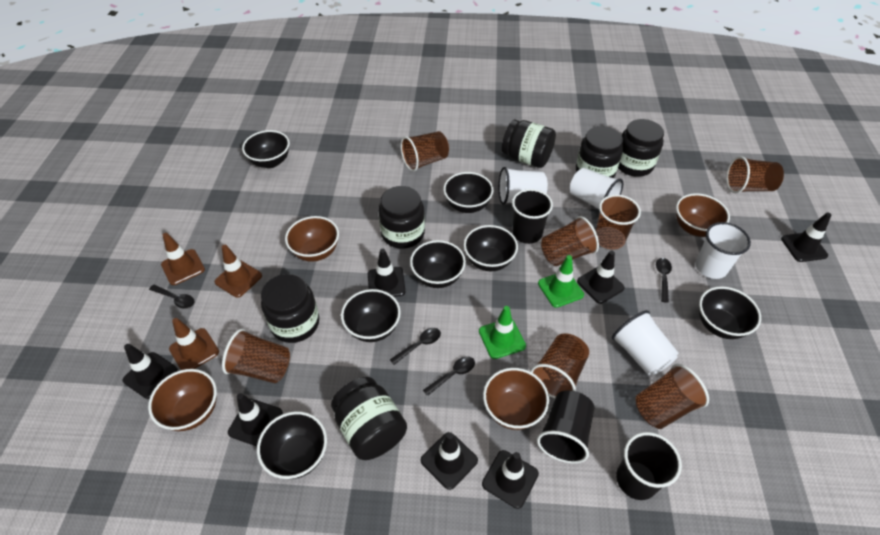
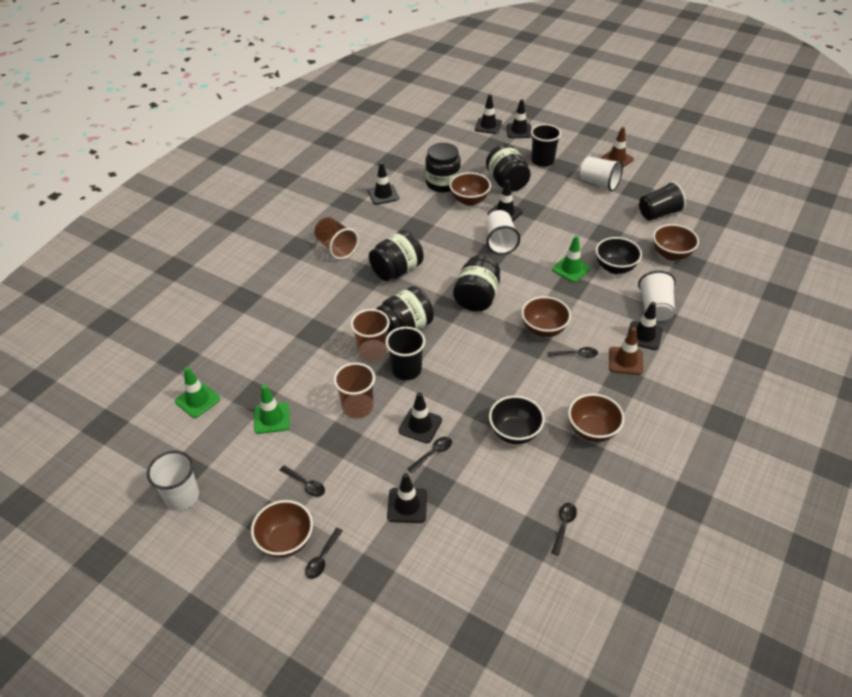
black bowl: [242,130,290,168] [257,411,327,479] [341,289,401,342] [410,240,466,288] [443,172,494,213] [464,225,518,271] [699,286,761,339] = 7 -> [489,396,545,444] [596,237,642,274] = 2
black jar: [261,274,319,343] [331,377,407,460] [378,186,425,249] [502,120,556,168] [576,126,623,178] [618,119,664,177] = 6 -> [369,230,424,281] [376,286,434,335] [425,143,461,192] [453,255,500,312] [486,144,530,192] = 5
black spoon: [149,285,195,308] [390,328,441,365] [423,356,475,396] [656,258,672,303] = 4 -> [280,465,325,497] [305,528,343,579] [408,437,452,473] [547,347,598,358] [551,503,577,556] = 5
brown bowl: [148,369,217,431] [285,216,339,262] [483,368,549,430] [676,193,730,237] = 4 -> [251,500,313,558] [449,172,491,206] [521,296,571,337] [568,394,624,442] [653,224,699,261] = 5
brown cup: [222,329,290,383] [401,131,449,171] [530,333,589,398] [541,216,599,266] [596,195,641,250] [636,364,709,429] [726,156,784,193] = 7 -> [314,217,359,259] [334,363,375,418] [351,309,390,362] = 3
brown traffic cone: [161,233,205,285] [169,318,219,370] [214,245,262,298] = 3 -> [600,127,634,167] [609,327,643,375] = 2
green traffic cone: [479,306,526,359] [538,255,584,308] = 2 -> [175,367,220,418] [254,385,290,434] [552,236,591,282] = 3

